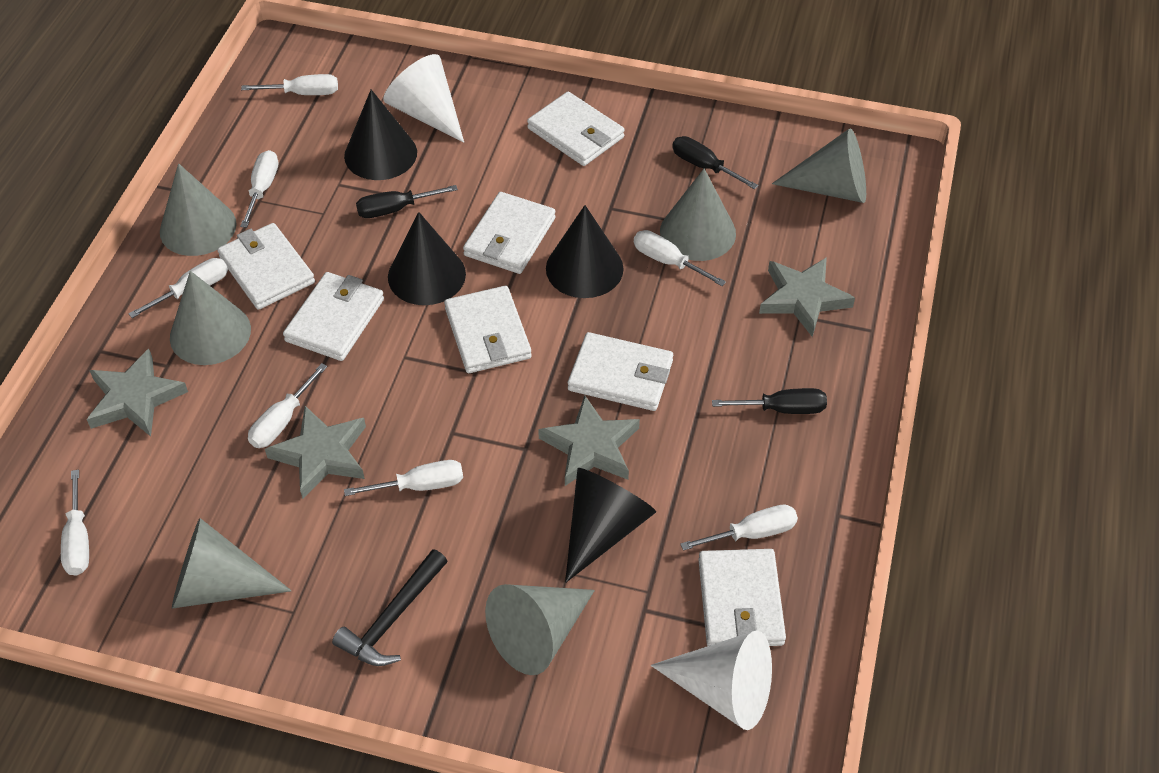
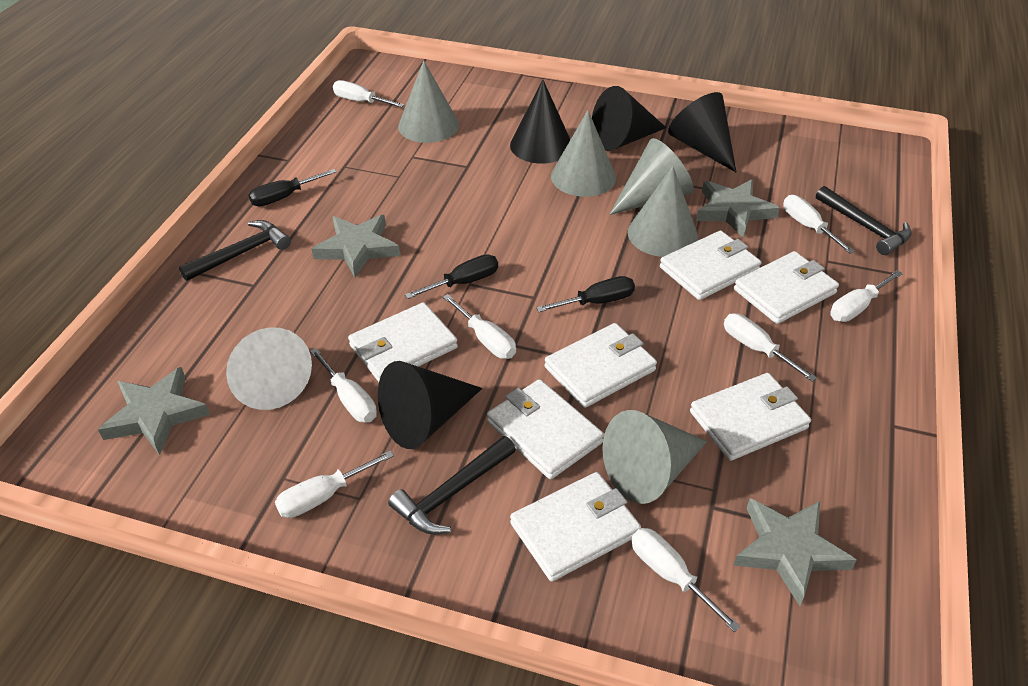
black hammer: [332,549,448,666] = 1 -> [179,220,291,281] [388,436,516,534] [816,186,912,255] = 3
grey cone: [160,163,237,256] [170,271,251,365] [172,518,292,609] [485,584,595,675] [660,169,736,261] [772,128,866,203] = 6 -> [398,60,459,143] [551,110,616,197] [602,410,707,504] [609,138,694,215] [628,166,698,257] = 5
white cone: [383,54,464,143] [651,630,772,730] = 2 -> [226,327,312,410] = 1

